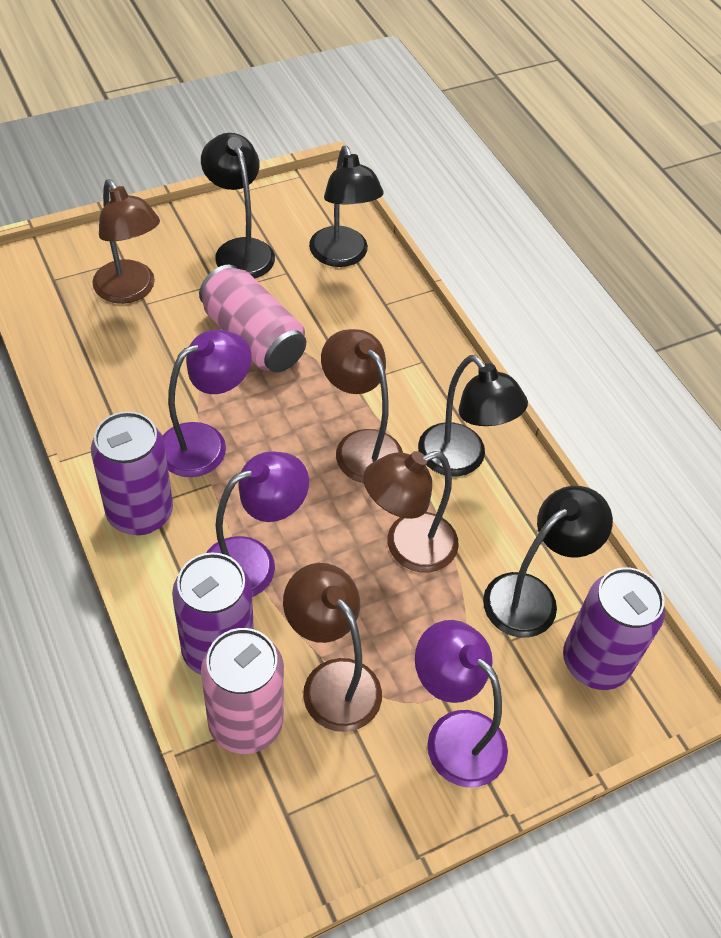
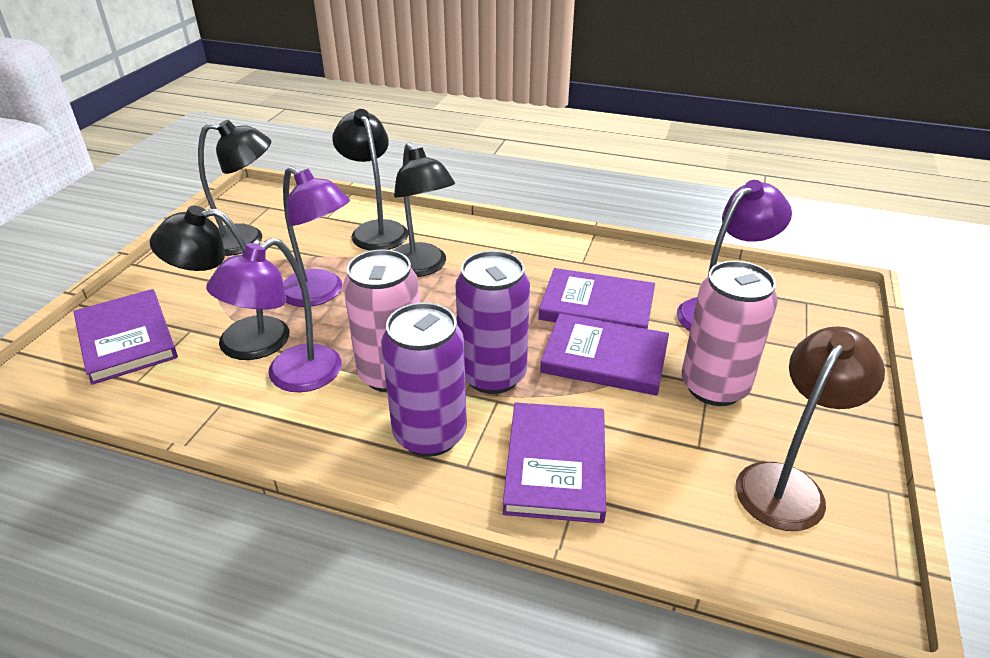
brown lamp: [92,179,160,304] [283,563,382,732] [321,329,403,483] [363,451,459,573] = 4 -> [736,326,885,531] = 1
purple book: none = 0 -> [73,289,178,385] [503,402,606,523] [539,268,655,329] [540,313,669,396] = 4
purple can: [91,411,173,535] [172,552,254,675] [563,567,665,690] = 3 -> [381,302,467,457] [455,251,530,394] = 2

